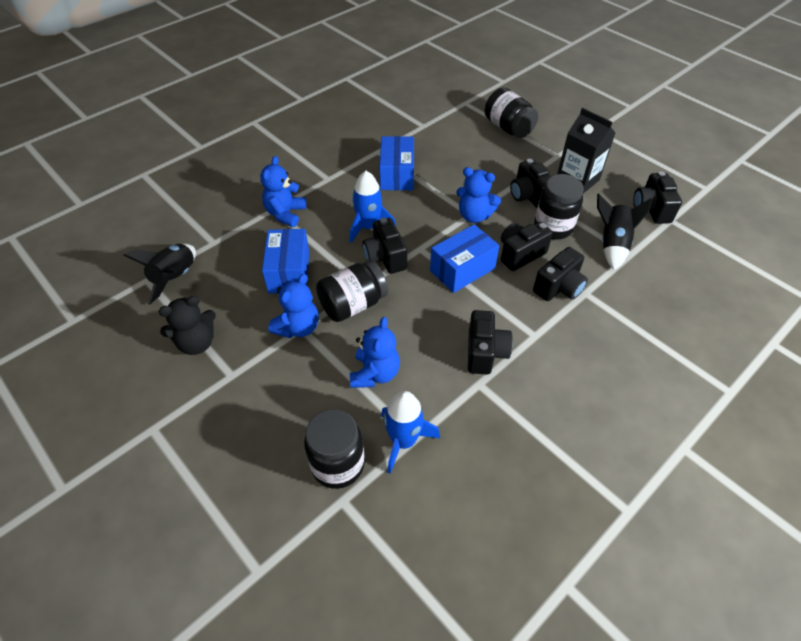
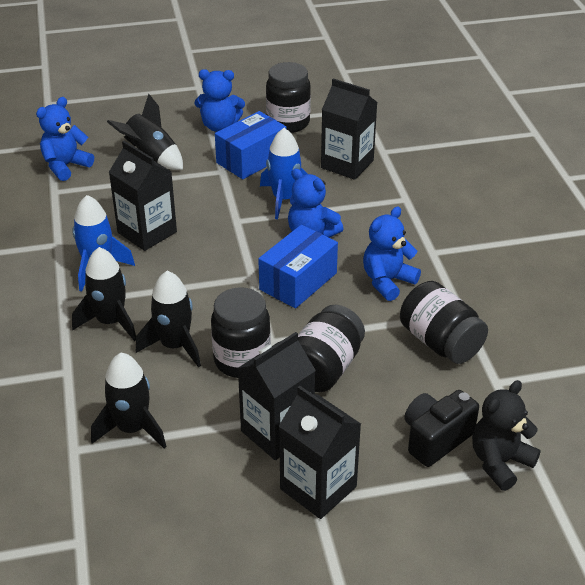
black camera: [362,218,407,274] [468,310,513,374] [501,222,553,271] [510,159,551,208] [533,247,588,301] [633,171,682,224] = 6 -> [404,390,479,467] = 1
black carton: [557,108,615,193] = 1 -> [109,141,177,251] [238,332,316,460] [279,386,361,519] [321,79,377,180] = 4
black rocket: [123,244,196,305] [597,193,652,270] = 2 -> [72,247,136,341] [91,353,166,448] [107,94,183,170] [136,271,201,367] = 4
blue box: [262,229,309,294] [379,136,414,190] [430,224,499,293] = 3 -> [215,111,286,179] [258,225,338,308] = 2

